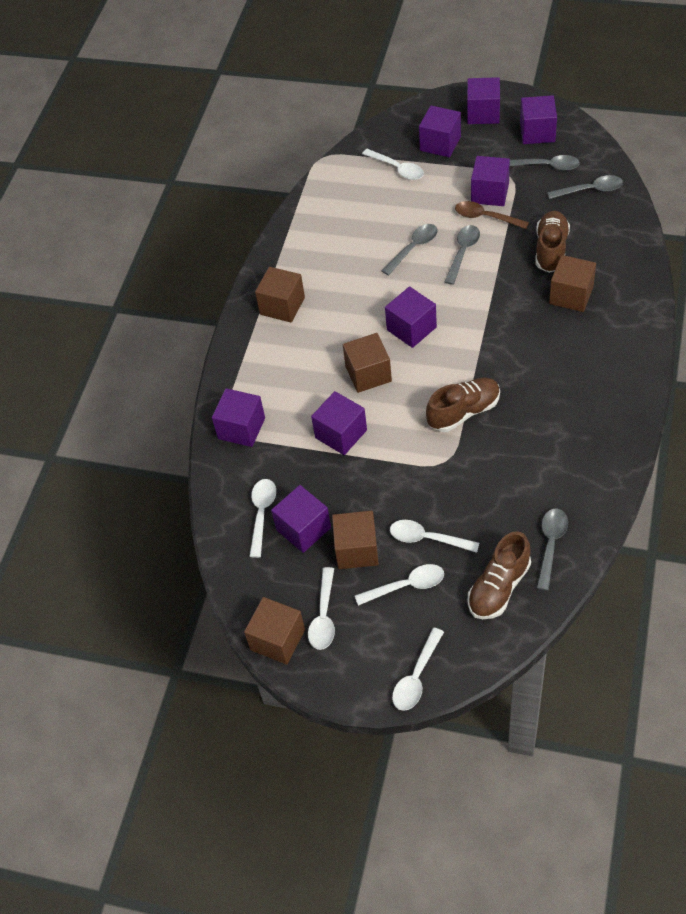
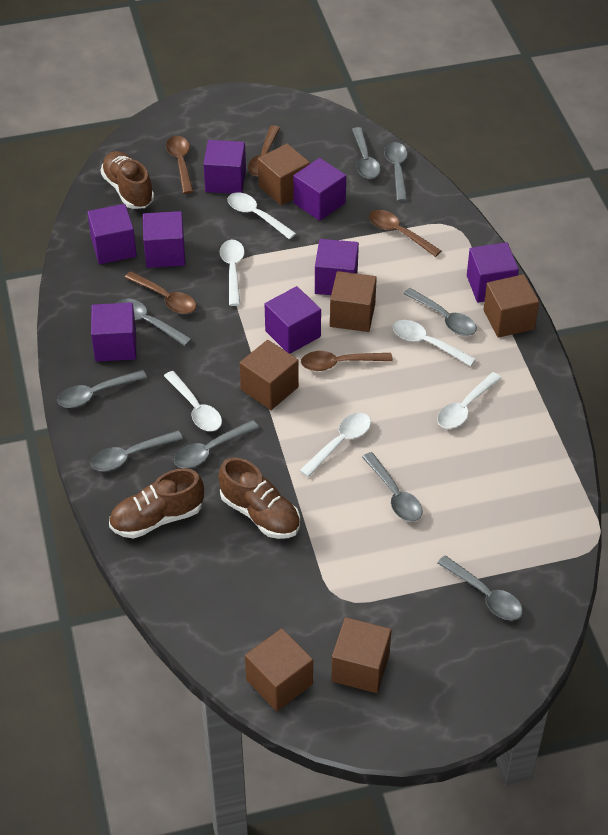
brown cube: [244,597,305,665] [255,267,305,323] [332,511,379,569] [343,333,392,393] [549,255,596,312] = 5 -> [240,340,299,410] [245,628,313,711] [258,143,310,205] [330,271,377,332] [331,617,392,693] [483,274,539,338] = 6
brown spoon: [455,201,529,229] = 1 -> [124,271,196,314] [166,136,193,194] [248,125,280,177] [301,351,393,371] [369,210,441,257] = 5
grey spoon: [382,224,438,276] [445,225,480,285] [510,155,580,171] [537,509,568,591] [547,175,623,199] = 5 -> [57,370,147,408] [91,431,183,471] [117,299,192,346] [174,420,259,468] [352,127,381,179] [362,452,423,522] [384,142,408,202] [403,288,477,336] [437,555,523,620] = 9

